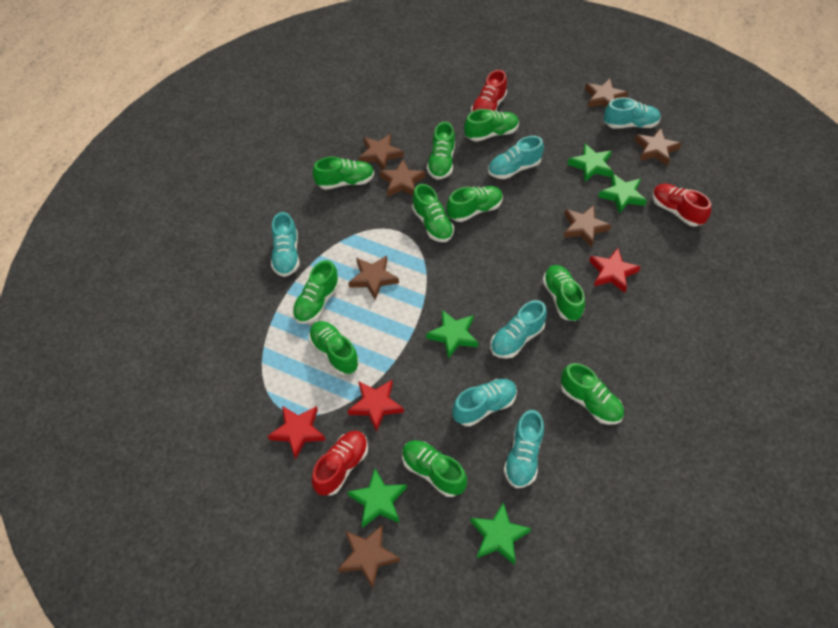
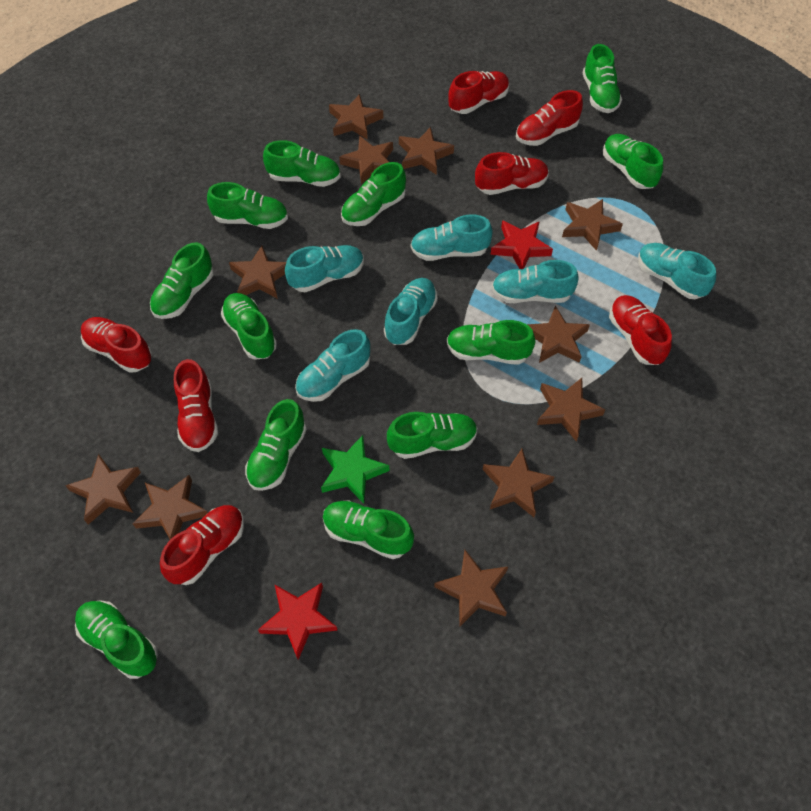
brown star: [338,525,400,589] [348,255,399,300] [359,134,404,170] [380,160,425,197] [563,205,611,247] [585,78,628,107] [635,128,682,166] = 7 -> [65,454,141,525] [132,475,208,539] [229,246,286,299] [329,94,383,140] [339,136,393,184] [399,127,454,175] [434,550,508,627] [483,448,554,517] [527,306,590,363] [537,378,605,442] [562,199,623,251] = 11
green shoe: [292,260,339,324] [309,321,359,375] [313,157,374,190] [402,440,467,497] [412,184,454,242] [427,122,455,180] [446,186,503,222] [464,109,519,142] [543,265,585,321] [561,363,624,425] = 10 -> [75,600,158,679] [150,242,214,319] [207,182,288,229] [221,293,277,360] [245,399,307,491] [263,140,341,187] [323,500,414,559] [341,162,406,226] [387,412,477,459] [447,320,535,365] [583,44,622,113] [603,134,663,189] = 12
green star: [347,469,407,528] [426,310,478,359] [470,502,531,565] [568,144,613,182] [598,173,647,214] = 5 -> [321,435,389,503] = 1
red shoe: [312,431,368,496] [471,70,507,112] [652,184,711,227] = 3 -> [81,317,152,373] [160,505,244,585] [174,359,218,452] [449,71,509,114] [475,152,549,195] [516,90,583,146] [609,295,672,365] = 7
red star: [268,406,326,460] [348,380,404,432] [589,248,640,293] = 3 -> [258,583,337,660] [490,220,553,269] = 2

